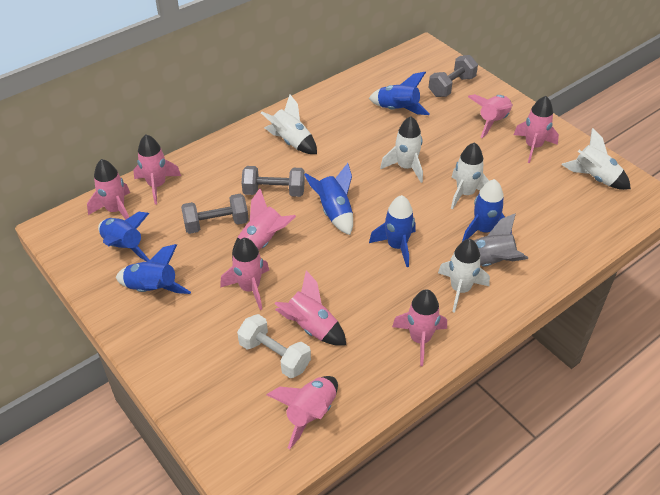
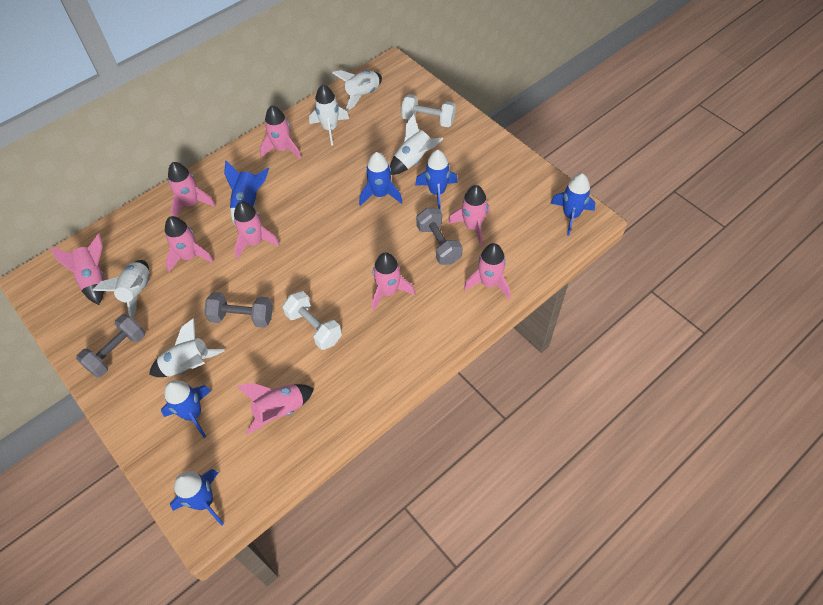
grey rocket: [450,213,528,267] = 1 -> none = 0
white dumbbell: [237,314,311,378] = 1 -> [282,291,342,350] [401,94,456,127] = 2

